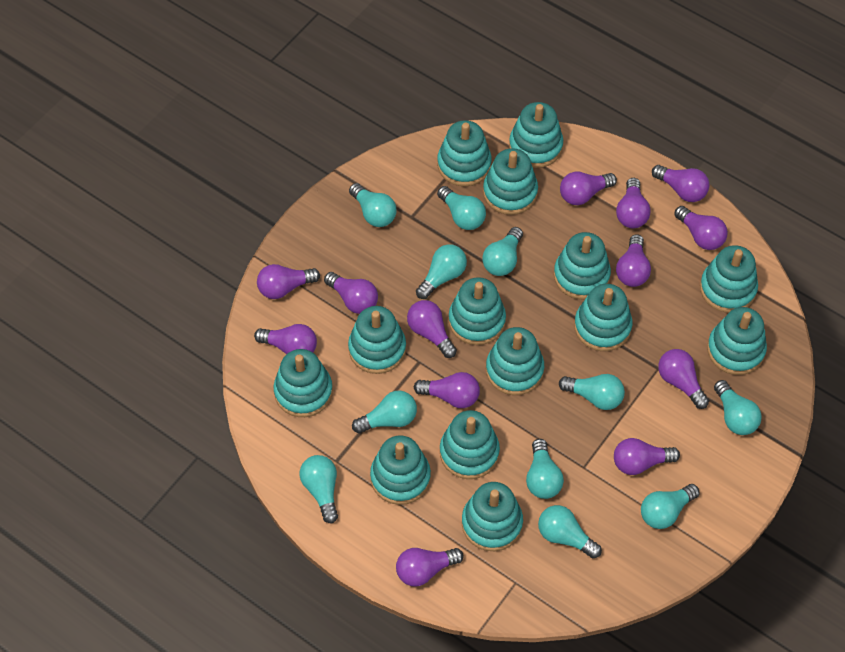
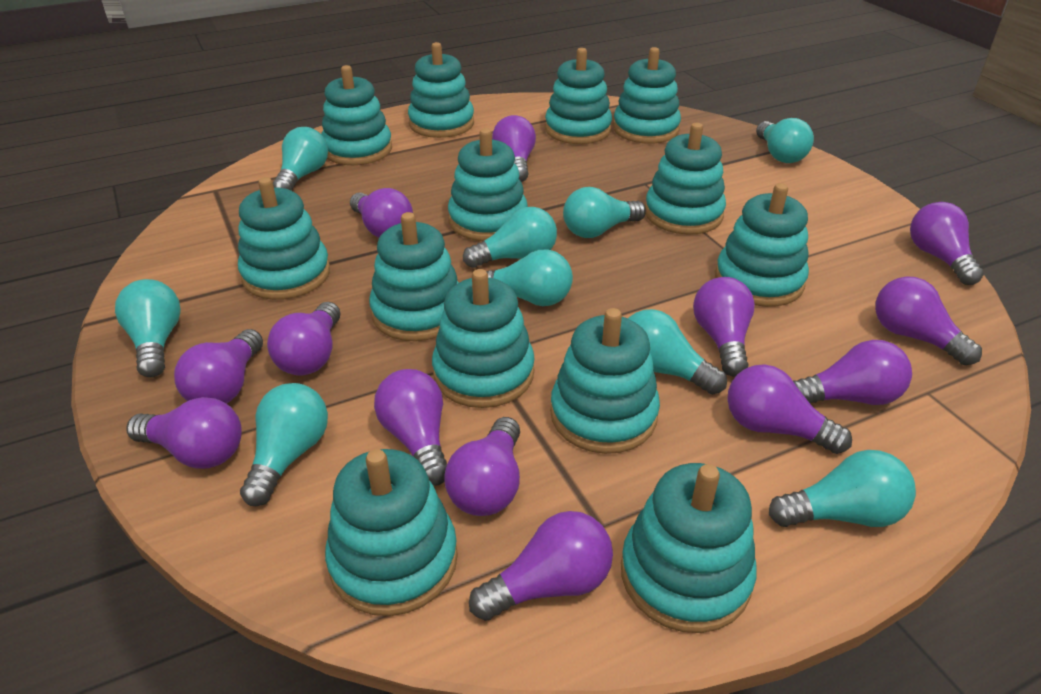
turquoise light bulb: [299,455,338,523] [349,183,397,227] [352,390,417,434] [416,244,467,299] [437,186,486,230] [482,227,523,276] [526,439,564,499] [538,505,602,558] [559,374,625,410] [641,484,700,529] [714,380,762,435] = 11 -> [115,279,181,377] [240,383,328,506] [273,127,328,190] [463,207,557,268] [486,250,573,306] [563,187,646,238] [628,309,727,395] [756,118,814,163] [769,450,916,527] = 9
turquoise stacking toy: [274,349,333,417] [348,306,406,374] [370,435,431,505] [437,120,492,187] [440,410,500,479] [449,277,506,345] [462,482,523,551] [483,148,538,215] [486,327,544,395] [509,102,563,168] [554,232,611,300] [574,284,632,351] [700,245,758,313] [707,307,767,375] = 14 -> [238,177,330,300] [321,65,392,165] [325,449,458,616] [369,212,459,341] [408,42,474,138] [432,269,535,408] [448,128,528,241] [545,48,612,144] [550,308,660,454] [613,47,681,144] [621,463,757,633] [645,123,726,235] [715,183,809,307] = 13

